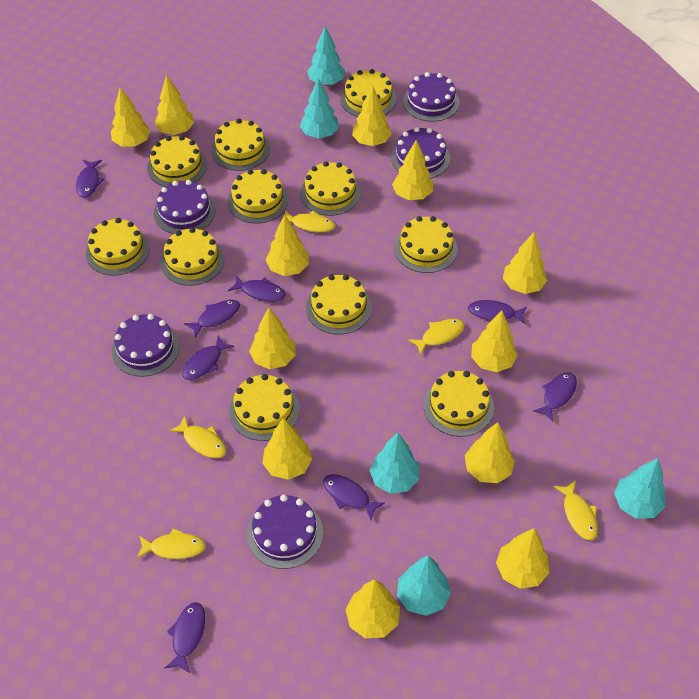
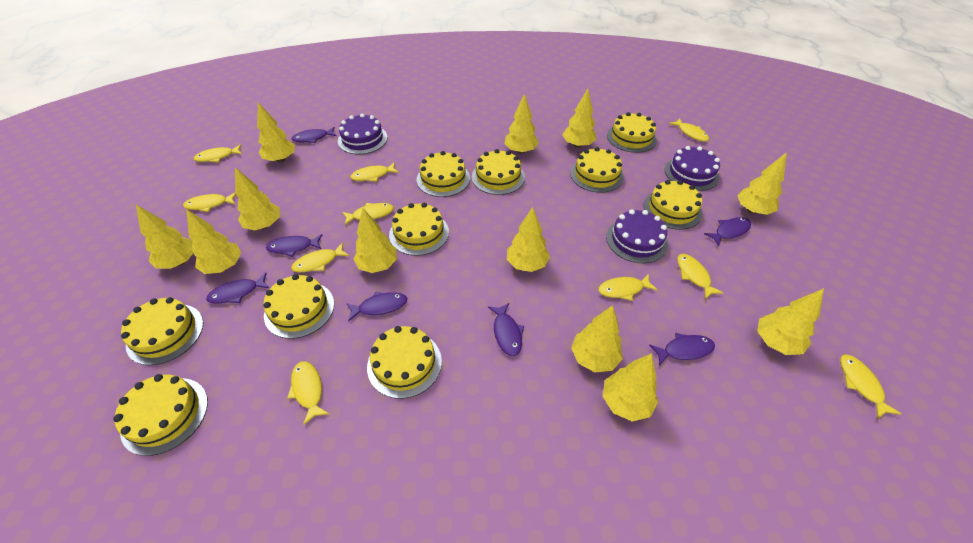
purple cake: [112,314,180,377] [154,180,215,234] [247,494,323,569] [391,127,450,178] [403,72,459,122] = 5 -> [338,113,387,154] [606,209,668,263] [665,146,720,191] = 3
purple fish: [76,160,104,198] [165,602,205,673] [182,336,234,380] [184,300,240,338] [228,275,286,302] [323,474,385,520] [468,300,527,324] [533,372,577,422] = 8 -> [206,273,269,304] [266,234,322,257] [291,127,337,143] [346,291,407,322] [488,303,524,356] [649,333,715,366] [704,217,751,246] = 7
turquoise tree: [300,78,339,138] [307,26,345,86] [370,432,419,494] [397,555,451,616] [614,458,665,519] = 5 -> none = 0
yellow cake: [86,218,149,276] [147,135,207,187] [160,227,224,286] [211,119,270,171] [227,169,288,223] [229,374,299,441] [300,162,361,216] [306,274,372,335] [340,69,396,117] [394,216,458,273] [423,371,494,437] = 11 -> [113,374,208,456] [121,297,203,365] [263,274,334,339] [367,326,442,399] [389,203,449,256] [417,151,470,197] [472,149,525,195] [570,147,624,193] [607,112,657,153] [644,180,702,230] = 10
yellow fish: [137,528,206,559] [169,415,226,458] [285,211,335,232] [408,319,465,355] [554,480,598,540] = 5 -> [183,193,236,212] [193,144,242,162] [287,361,329,425] [291,243,349,273] [342,203,394,225] [350,162,399,182] [598,274,658,301] [669,118,709,142] [677,254,724,299] [840,354,901,419] = 10

